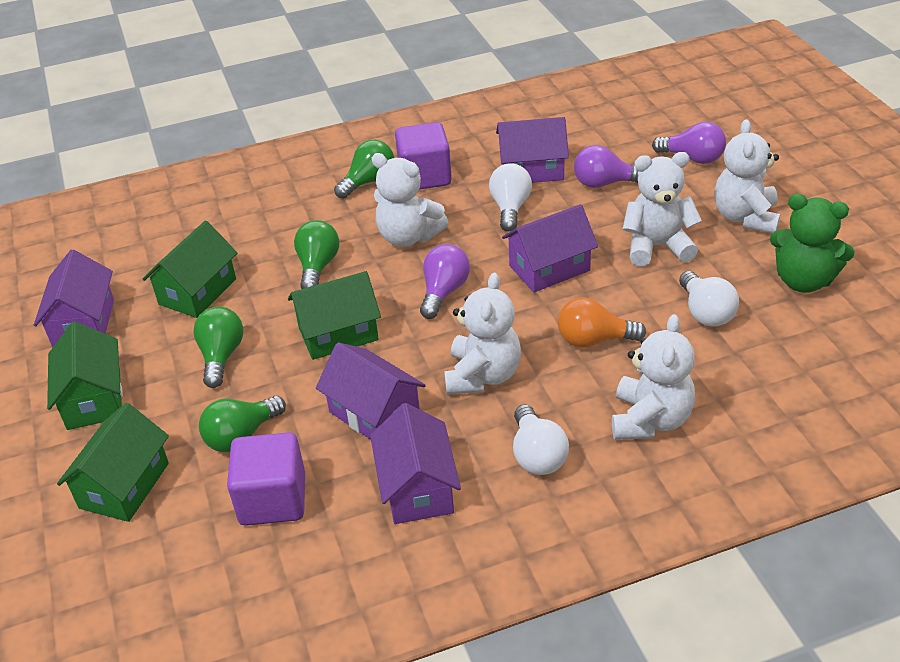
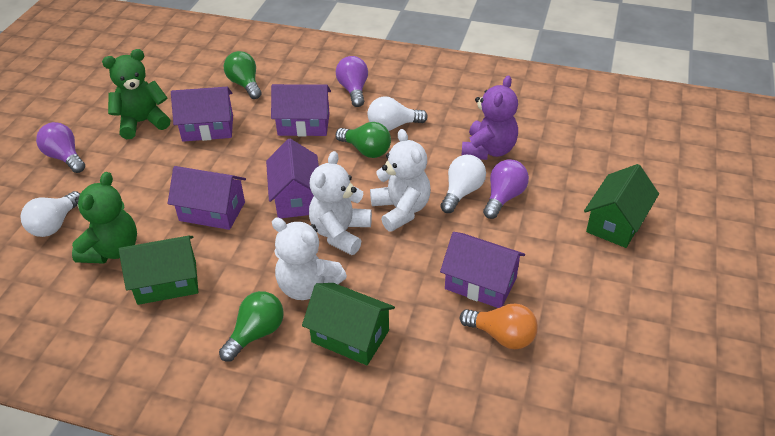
green house: [47,321,123,430] [57,403,169,522] [143,221,238,318] [288,271,381,360] = 4 -> [119,236,199,305] [302,283,395,365] [584,164,659,248] = 3
green light bulb: [193,306,243,388] [199,396,286,452] [294,220,339,289] [334,139,394,199] = 4 -> [219,291,284,362] [224,51,262,99] [336,122,391,158] = 3
green teddy bear: [770,194,855,293] = 1 -> [72,172,137,264] [102,49,170,139] = 2
purple cube: [227,432,305,526] [395,122,452,190] = 2 -> none = 0
purple teddy bear: none = 0 -> [461,76,518,160] = 1
white teddy bear: [372,153,449,247] [444,273,521,395] [612,314,695,440] [623,152,702,266] [714,119,780,233] = 5 -> [272,217,347,300] [309,151,372,255] [370,129,431,232] = 3

